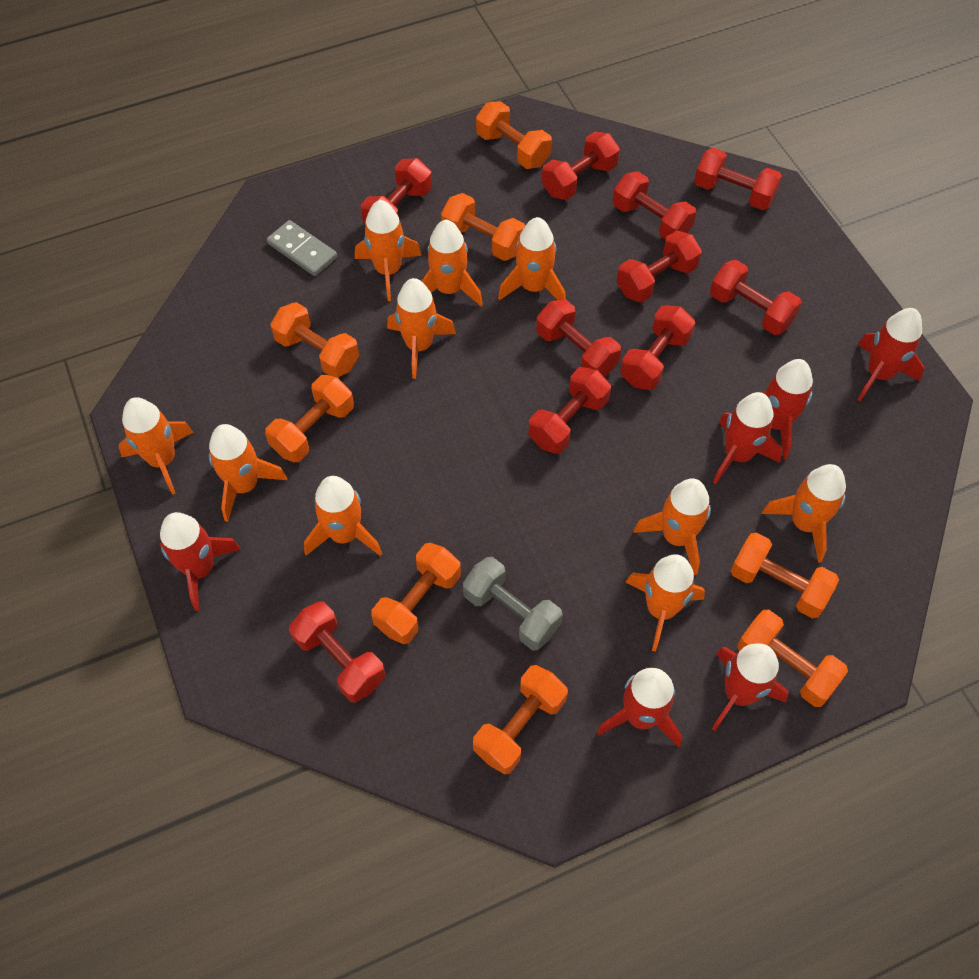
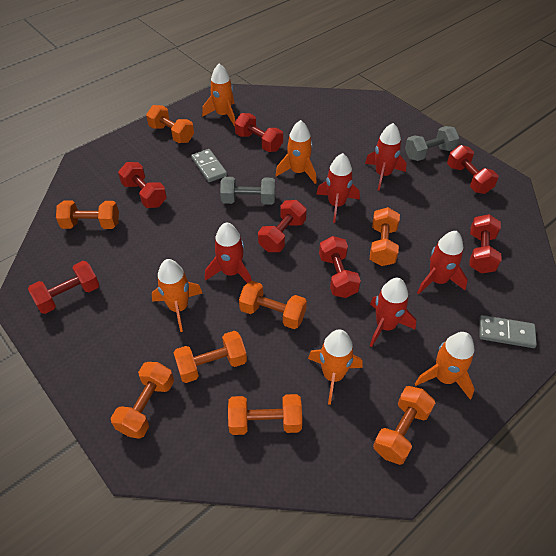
grey domino: [267,220,337,276] = 1 -> [191,149,227,182] [479,315,537,348] = 2
grey dumbbell: [463,557,563,651] = 1 -> [220,177,275,205] [405,126,459,161] = 2
orange rocket: [118,397,194,495] [209,424,287,522] [304,476,382,556] [355,200,422,301] [387,278,456,379] [422,220,483,306] [498,217,566,300] [626,554,705,652] [633,478,711,575] [762,464,846,563] = 10 -> [152,259,202,332] [202,64,235,126] [276,120,317,184] [308,330,362,405] [415,332,474,400] = 5
red dumbbell: [289,601,385,703] [361,158,432,224] [529,367,611,454] [536,299,621,377] [542,132,620,200] [613,171,696,240] [617,230,702,303] [620,305,695,390] [694,148,782,210] [710,260,802,335] = 10 -> [28,261,99,314] [118,162,167,208] [234,113,283,152] [258,200,307,252] [319,236,361,298] [447,145,499,194] [469,214,501,274] = 7
red rocket: [160,512,241,611] [597,667,682,748] [712,643,788,731] [713,392,782,484] [743,359,813,459] [857,308,924,401] = 6 -> [205,222,252,283] [316,153,360,223] [365,123,407,191] [370,278,416,347] [417,231,468,294] = 5

